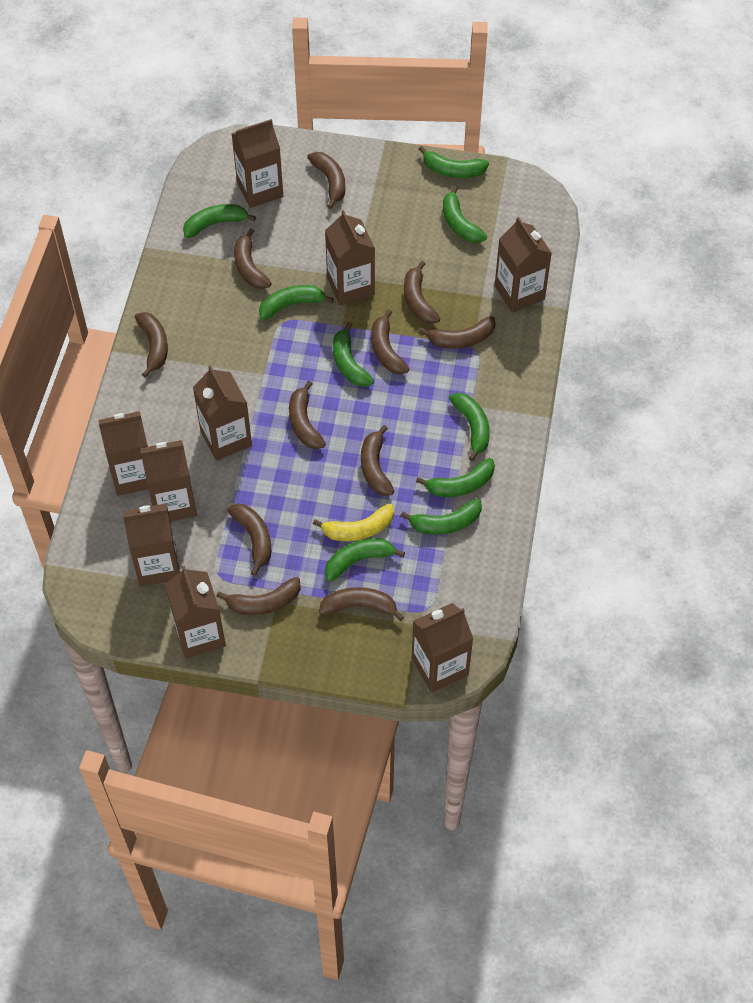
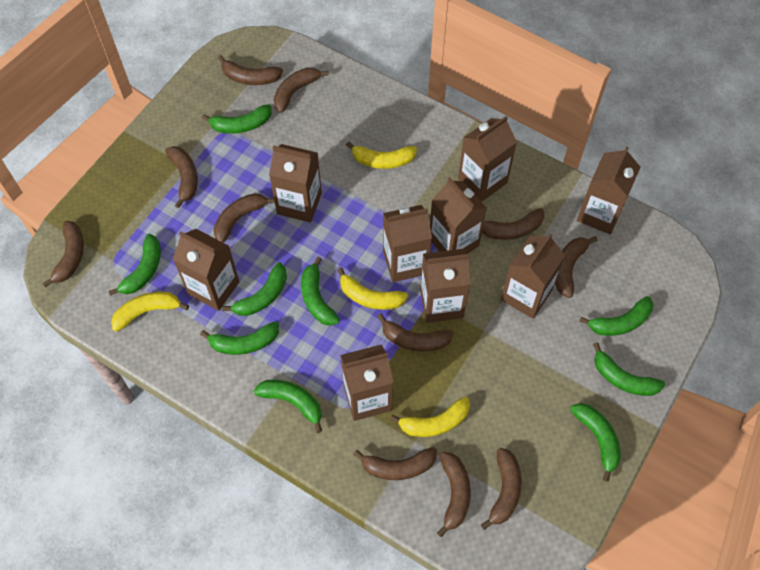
yellow banana: [313,504,394,541] = 1 -> [111,292,189,332] [337,267,408,310] [346,141,417,169] [390,397,470,437] = 4

